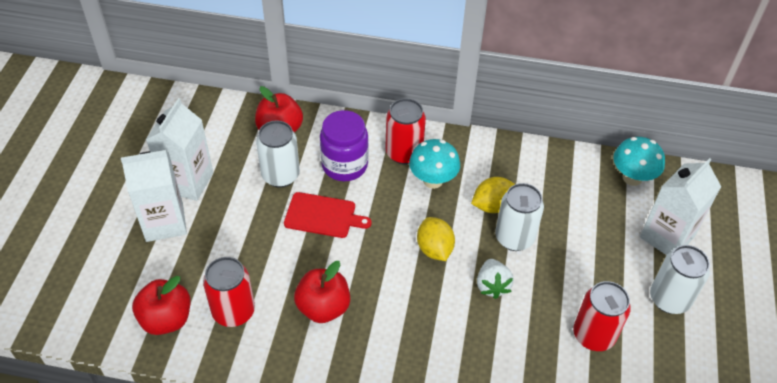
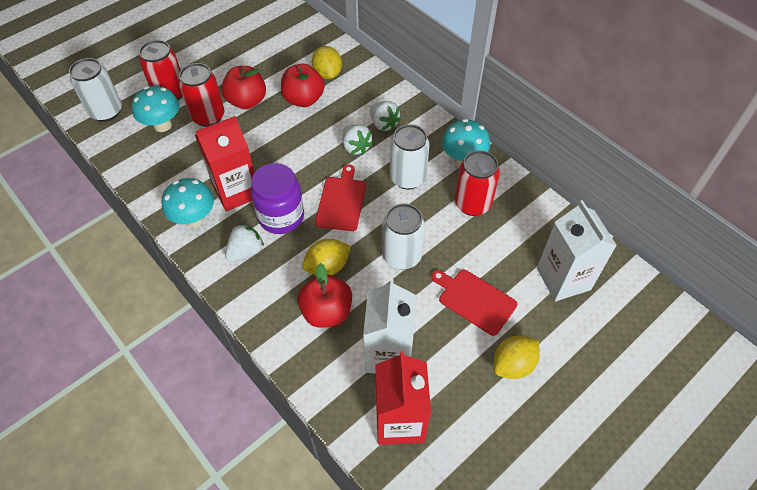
red carton: none = 0 -> [195,116,254,211] [375,351,431,445] = 2
red cutting board: [284,192,371,238] = 1 -> [315,165,366,231] [432,270,517,336] = 2
turquoise mushroom: [409,139,460,189] [613,137,665,186] = 2 -> [132,86,179,132] [161,178,214,227] [442,119,490,166] = 3
white carton: [121,150,187,242] [146,98,213,201] [640,158,721,255] = 3 -> [363,279,416,374] [537,200,617,301] = 2
white strawberry: [477,259,514,299] = 1 -> [225,223,264,262] [342,124,373,155] [370,101,401,131] = 3
yellow lemon: [417,217,455,261] [471,177,515,213] = 2 -> [302,239,351,275] [312,46,342,79] [494,335,540,379] = 3

